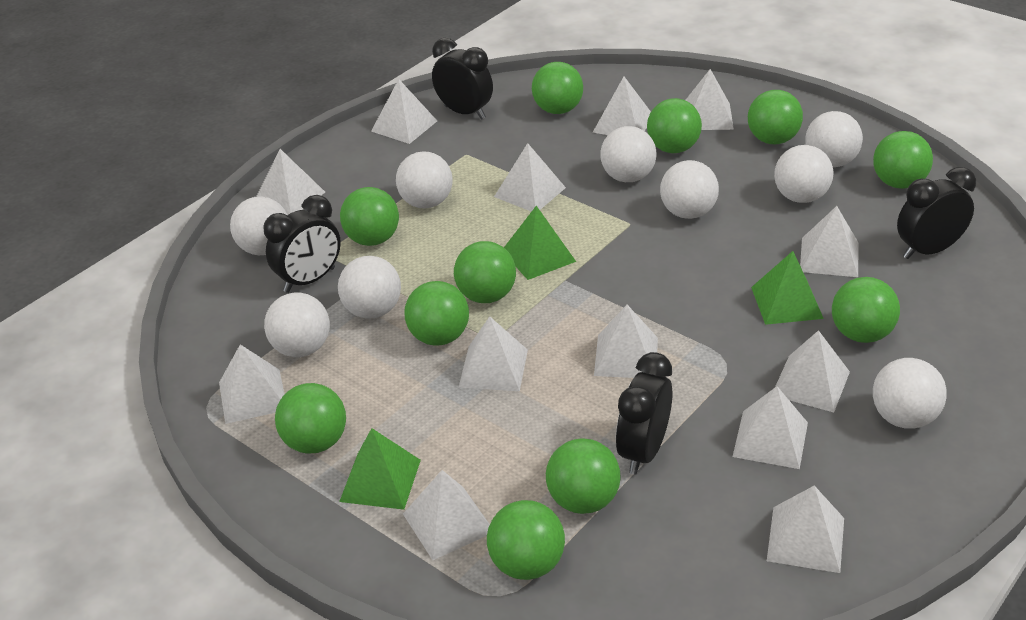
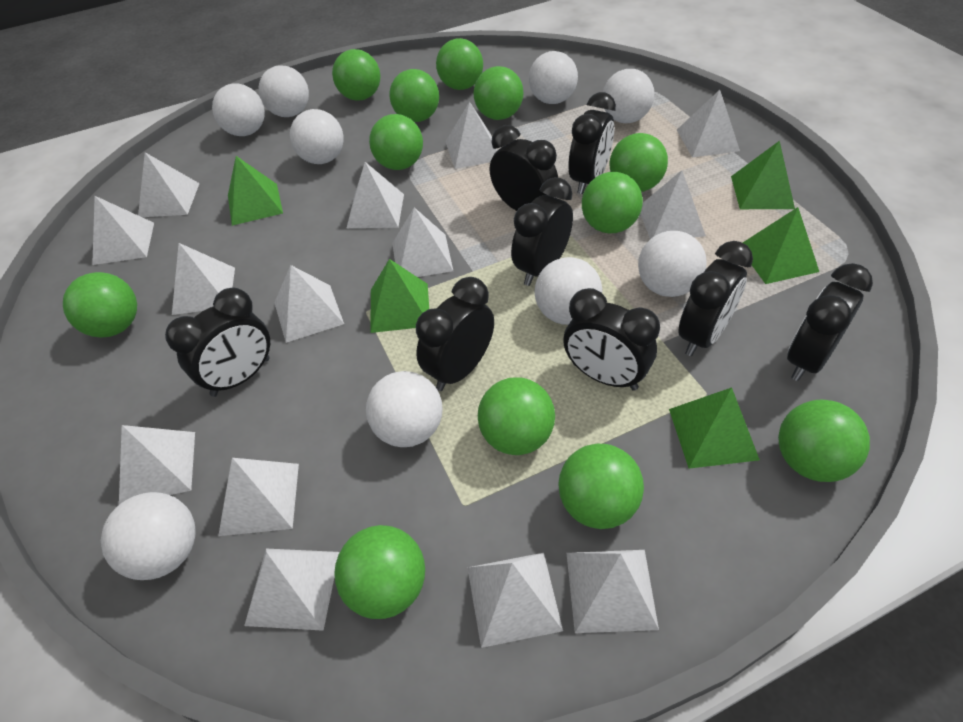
black clock: [263,195,341,293] [432,38,493,120] [616,352,672,475] [897,167,976,259] = 4 -> [165,288,270,397] [416,277,494,391] [490,125,558,211] [511,177,573,286] [563,288,660,391] [569,92,616,194] [678,241,753,356] [787,263,873,381] = 8
green ball: [275,383,346,454] [340,187,399,246] [404,281,469,346] [454,241,516,303] [487,500,565,580] [532,62,583,114] [546,438,621,514] [647,98,702,153] [748,90,803,144] [832,277,900,343] [873,131,933,189] = 11 -> [63,272,137,337] [332,49,380,101] [334,525,425,619] [369,114,423,170] [389,69,439,122] [436,38,483,90] [473,66,524,120] [478,377,555,455] [558,443,644,529] [582,172,643,233] [609,133,668,192] [778,400,870,482] = 12
green pyramid: [339,428,421,510] [504,206,576,280] [751,251,824,325] = 3 -> [228,156,283,226] [371,259,429,333] [669,387,760,469] [731,141,795,209] [743,207,819,284] = 5
white pyramid: [219,345,284,424] [256,149,325,215] [371,79,437,144] [403,470,490,560] [459,316,528,391] [494,143,566,212] [593,77,651,135] [594,305,658,378] [686,69,734,130] [733,386,808,469] [767,486,844,573] [775,330,850,412] [800,206,859,277] = 13 -> [92,196,154,265] [119,425,195,504] [138,152,200,217] [172,243,235,315] [218,458,299,536] [244,549,340,631] [274,265,344,343] [347,162,404,228] [392,207,453,277] [445,101,498,169] [467,553,563,648] [567,550,659,633] [640,170,706,239] [677,90,740,157] = 14

